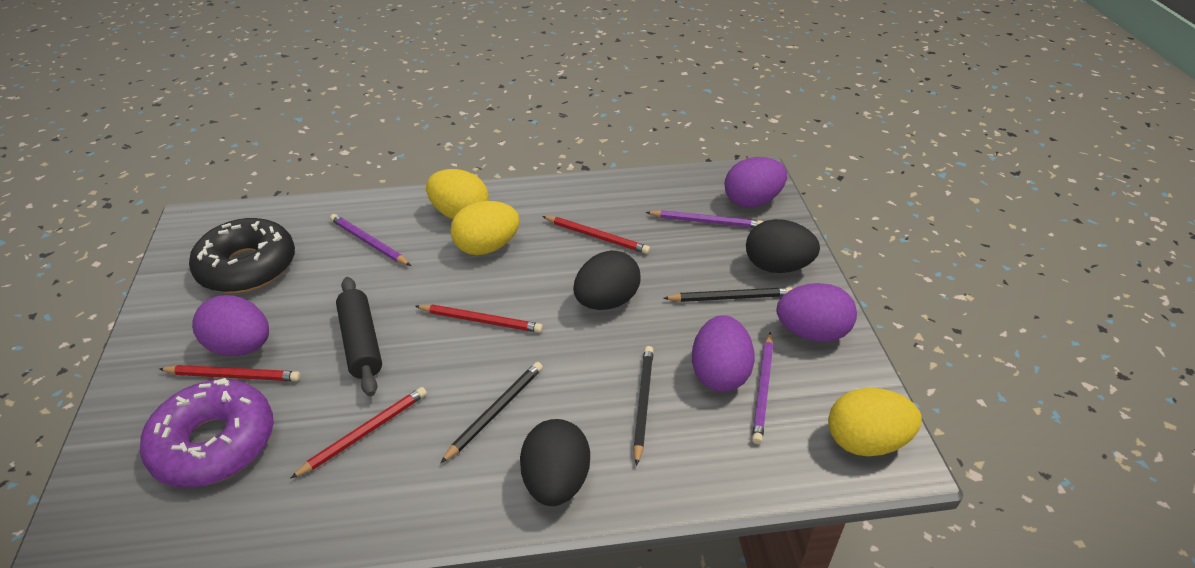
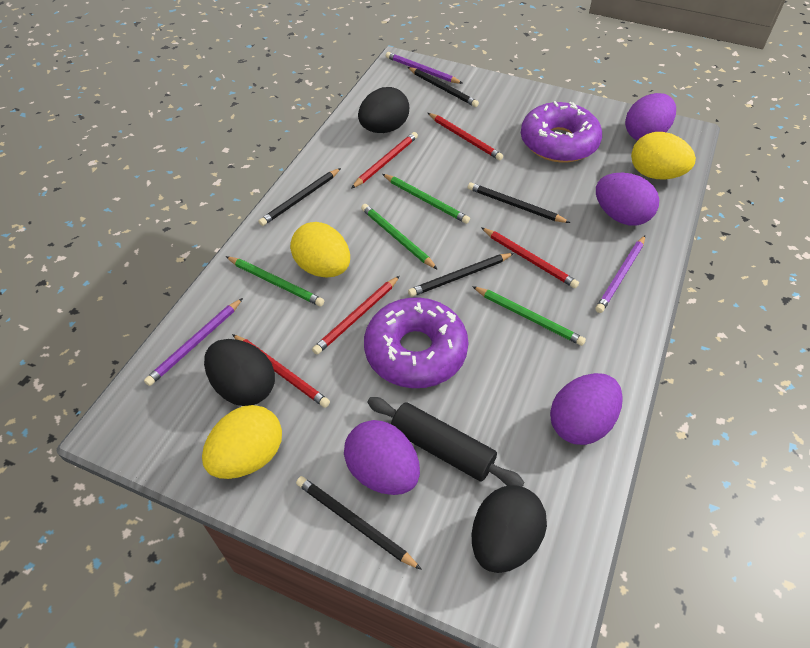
black donut: [189,218,295,293] = 1 -> none = 0
black pencil: [441,362,543,463] [633,346,654,466] [663,287,792,302] = 3 -> [259,168,341,226] [296,476,422,570] [408,67,479,107] [408,253,514,297] [468,182,570,223] = 5
green pencil: none = 0 -> [225,256,324,306] [361,204,438,270] [382,174,470,224] [472,286,586,346] = 4
purple donut: [140,378,274,488] = 1 -> [364,297,468,388] [521,101,602,163] = 2
red pencil: [159,365,301,381] [290,387,427,479] [415,304,543,333] [542,216,650,254] = 4 -> [232,334,330,408] [312,276,400,355] [351,132,418,189] [428,113,503,160] [481,227,579,288] = 5

